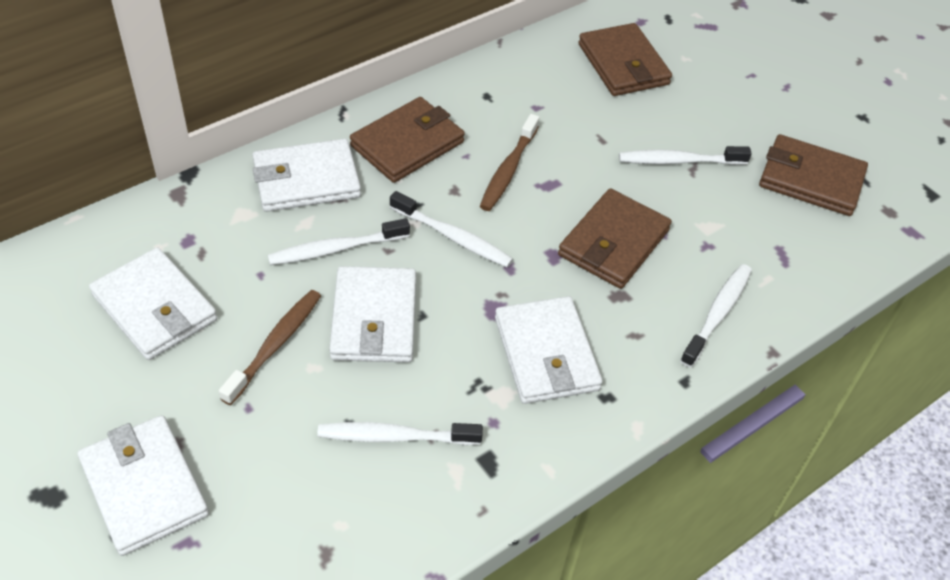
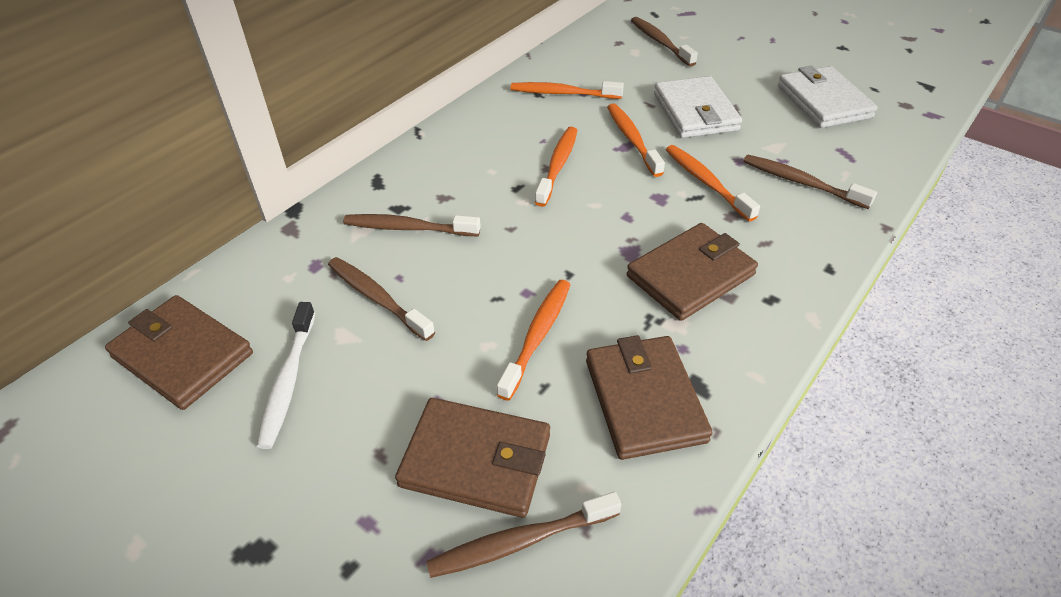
brown toothbrush: [219,290,321,405] [480,114,540,211] = 2 -> [328,257,435,341] [343,214,481,236] [426,492,621,578] [631,17,698,66] [743,155,877,209] = 5
orange toothbrush: none = 0 -> [497,280,571,401] [510,81,624,99] [535,127,577,207] [607,103,665,177] [666,145,760,221] = 5
white toothbrush: [268,218,410,265] [317,422,483,445] [390,191,513,268] [619,146,751,165] [680,264,752,368] = 5 -> [257,302,315,449] = 1
white wallet: [78,415,209,556] [89,247,217,360] [253,139,361,212] [329,266,416,363] [495,296,603,404] = 5 -> [654,76,742,138] [778,66,878,128] = 2

